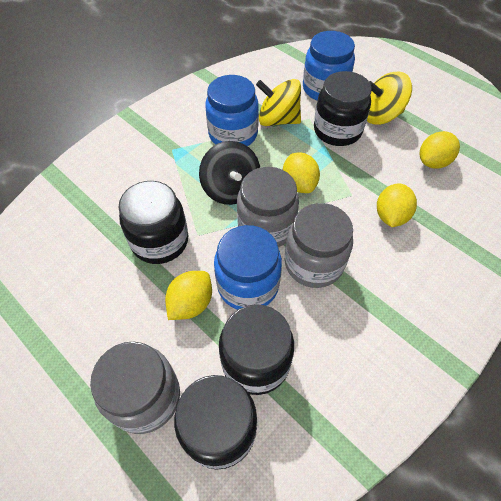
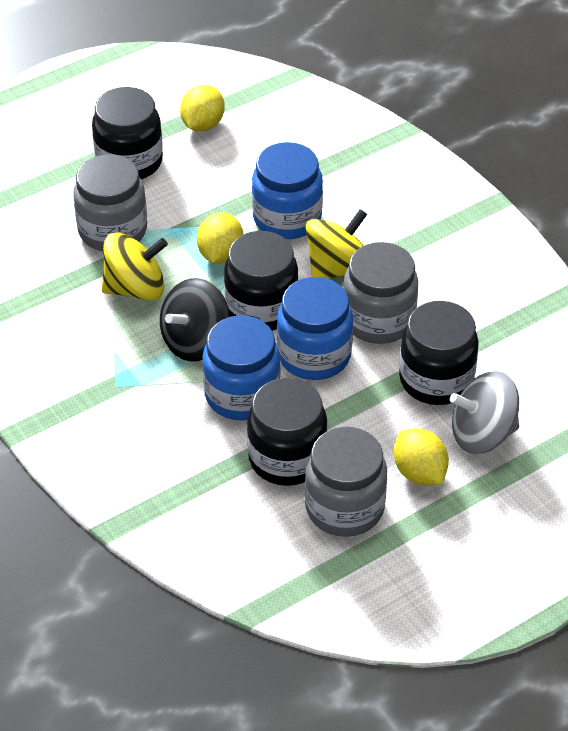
grey spinning top: none = 0 -> [450,371,519,454] = 1
yellow lemon: [165,271,212,320] [283,152,320,193] [377,183,417,227] [420,131,460,169] = 4 -> [180,85,225,132] [197,212,243,263] [394,428,449,485] = 3

